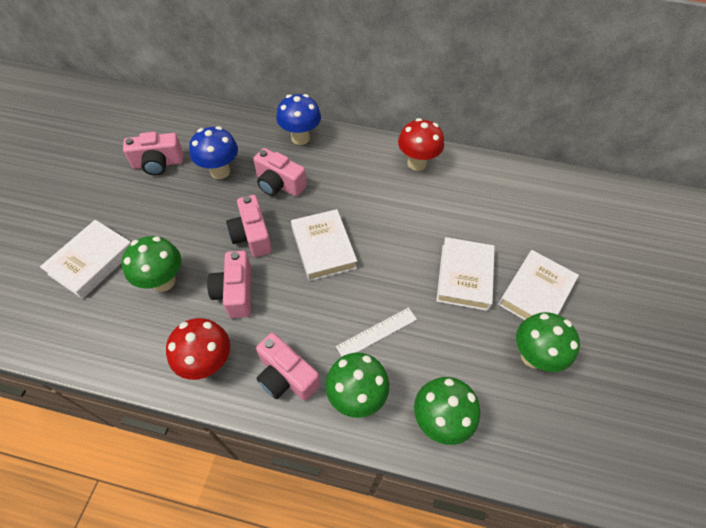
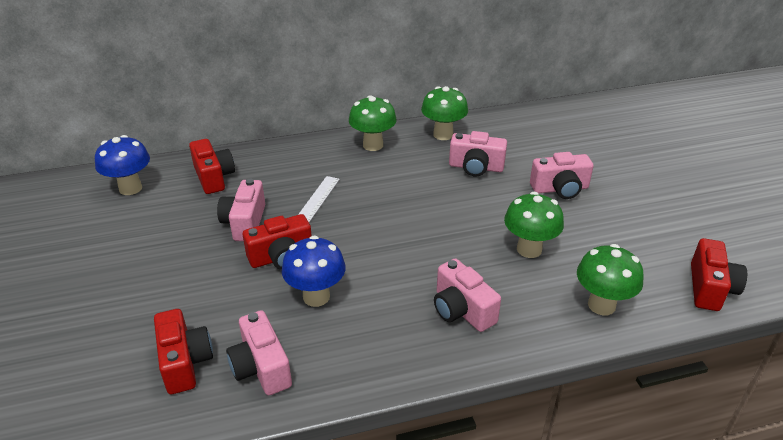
red camera: none = 0 -> [154,309,213,394] [189,139,235,194] [243,214,312,270] [691,238,747,311] = 4
red mushroom: [166,318,230,380] [398,118,444,171] = 2 -> none = 0
white book: [40,220,131,299] [291,209,357,281] [436,237,495,311] [498,250,579,320] = 4 -> none = 0

